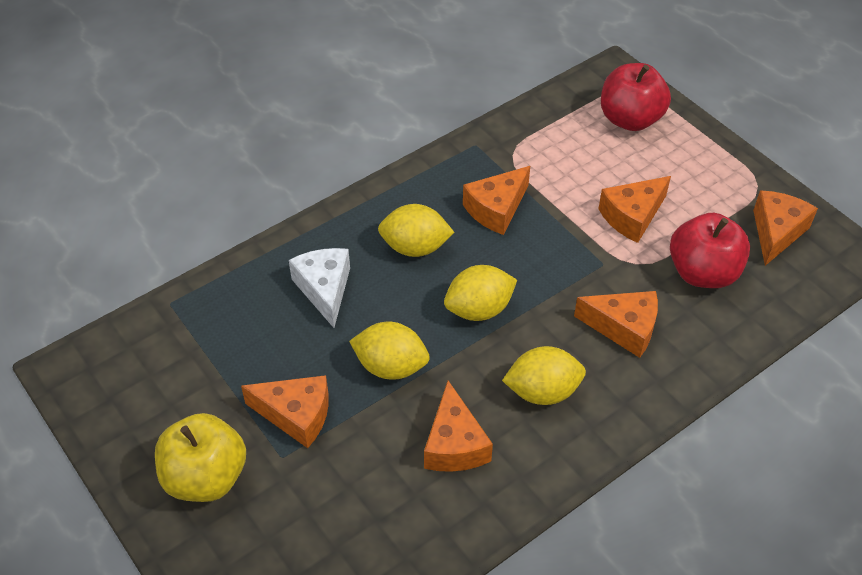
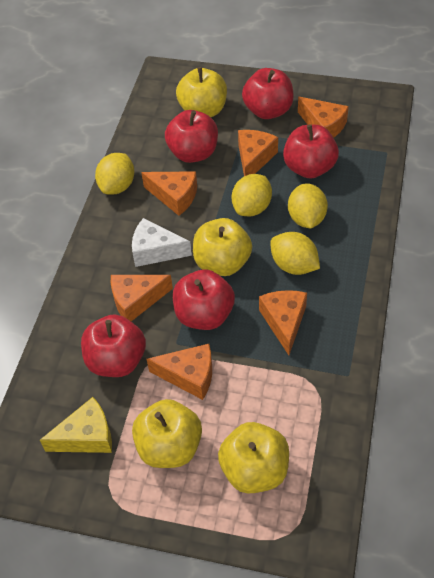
red apple: [601,63,671,131] [670,213,750,288] = 2 -> [81,314,146,377] [165,110,218,163] [173,269,235,330] [242,68,294,119] [283,124,339,178] = 5
yellow apple: [155,413,246,502] = 1 -> [132,399,202,468] [176,67,227,117] [193,218,252,276] [218,422,289,494] = 4
yellow cheese: none = 0 -> [40,397,112,453] = 1

